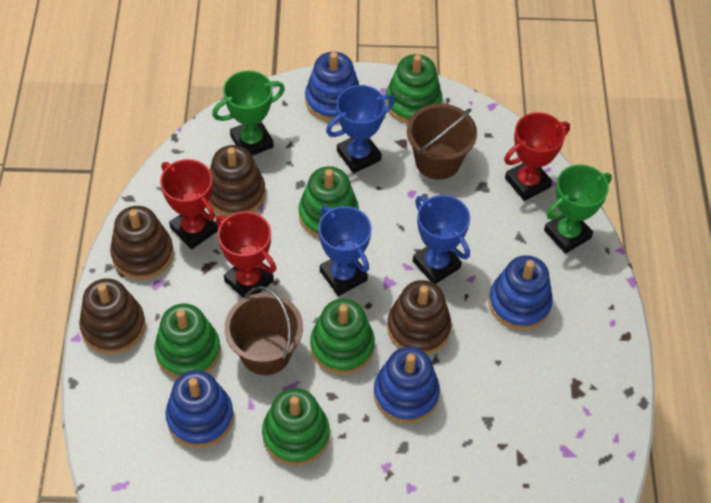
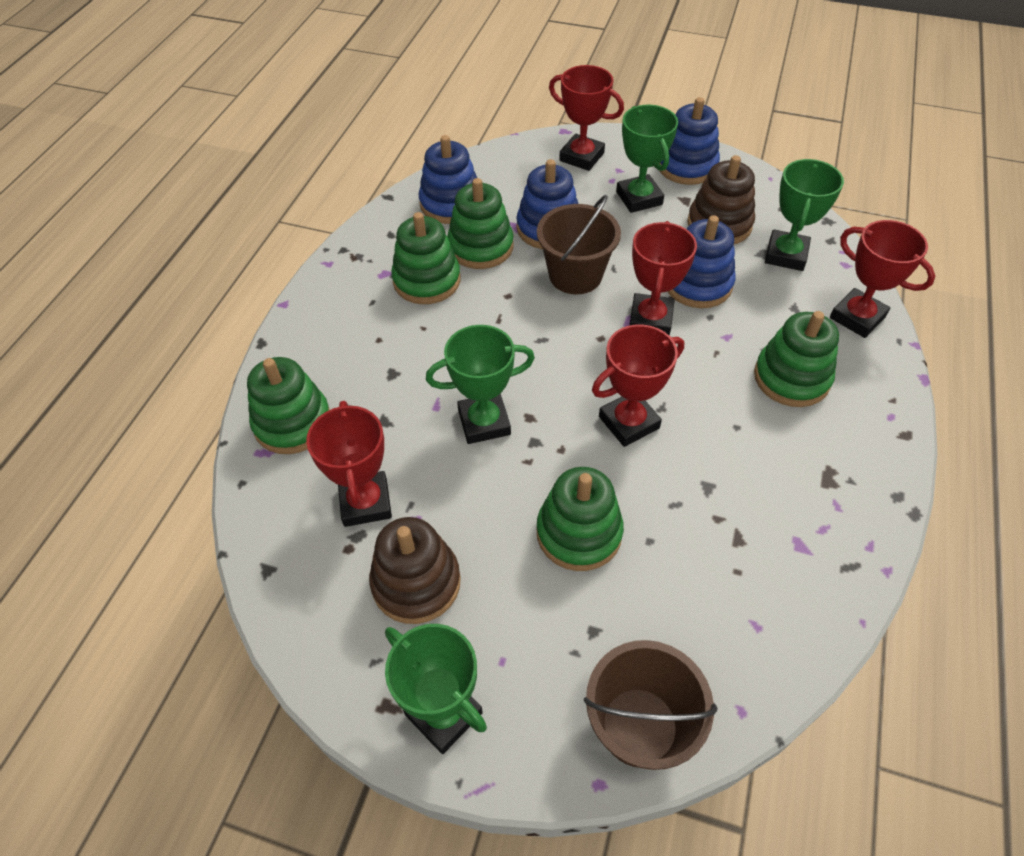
blue trophy: [318,206,372,296] [326,85,395,173] [413,195,470,284] = 3 -> none = 0
brown stacking toy: [79,278,146,354] [110,206,174,280] [209,145,266,217] [387,280,451,355] = 4 -> [369,517,461,624] [687,155,755,244] = 2
green trophy: [212,70,285,156] [544,165,612,254] = 2 -> [385,624,487,754] [426,325,535,444] [616,105,678,213] [765,159,844,271] = 4
red trophy: [160,159,218,249] [215,211,276,297] [504,112,570,201] = 3 -> [306,401,392,527] [549,65,624,171] [592,325,684,447] [629,221,697,336] [830,220,935,338] = 5

